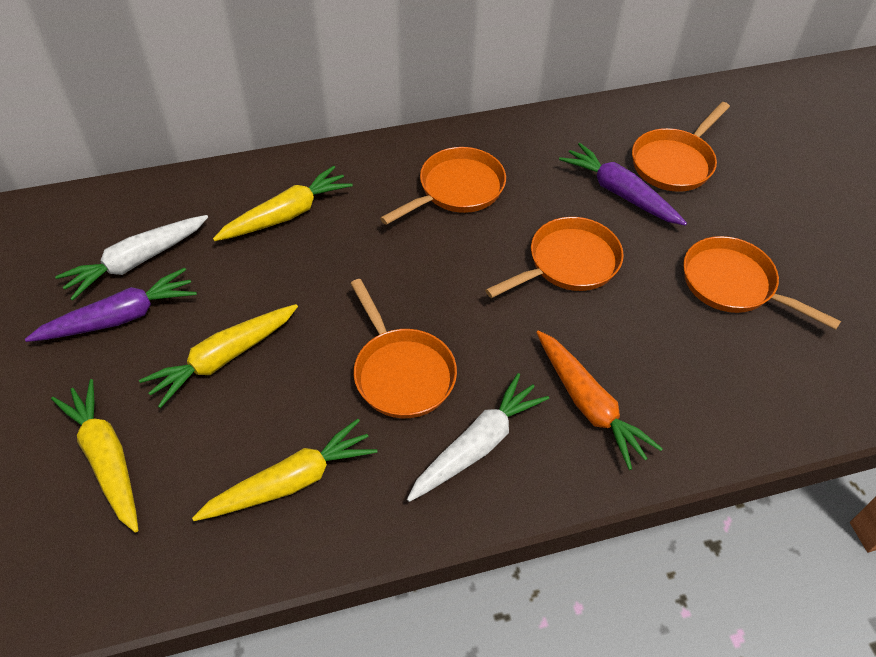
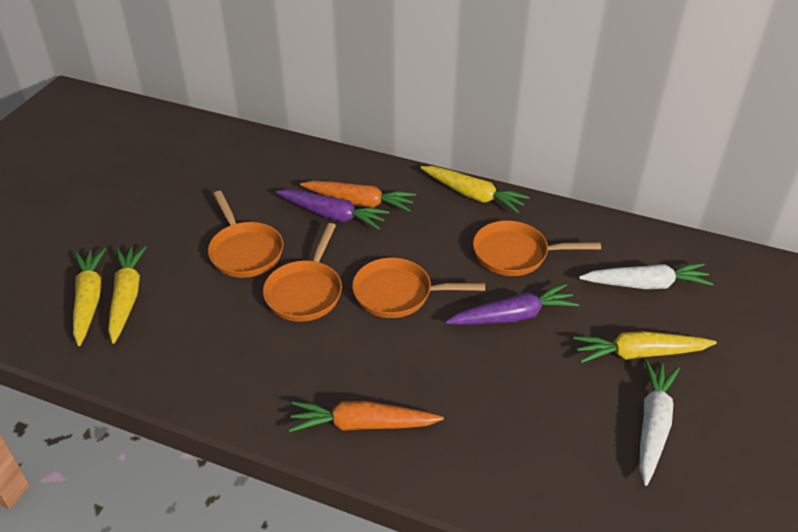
orange carrot: [536,330,663,470] = 1 -> [289,401,444,432] [300,181,416,212] = 2
orange pan: [350,279,457,418] [380,147,506,225] [485,217,624,298] [632,102,730,192] [683,236,841,330] = 5 -> [208,191,283,278] [263,223,342,322] [352,258,485,318] [473,221,601,276] = 4

